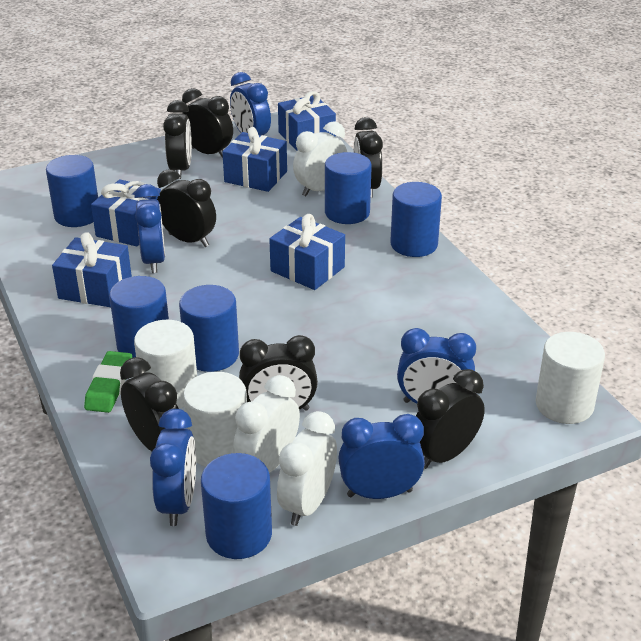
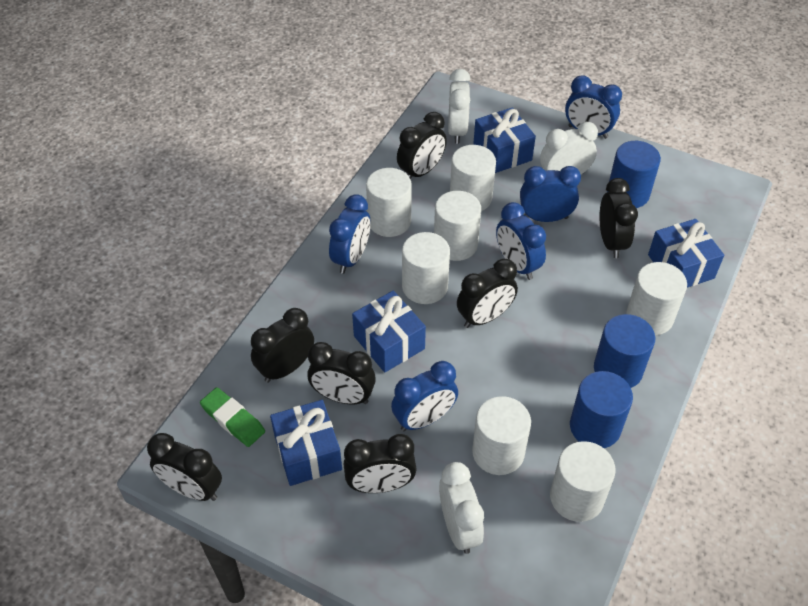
blue cylinder: [46,155,98,227] [109,276,169,358] [179,285,239,372] [201,453,272,559] [325,152,372,224] [390,182,442,257] = 6 -> [570,371,633,448] [594,314,655,388] [607,141,661,208] = 3
blue gift: [52,232,132,307] [91,179,161,247] [222,127,287,192] [269,214,345,290] [278,91,336,151] = 5 -> [270,400,342,486] [352,291,426,373] [473,108,536,173] [648,219,724,287] = 4
white cylinder: [134,320,197,409] [183,372,247,467] [536,332,605,424] = 3 -> [366,168,412,237] [402,232,450,304] [434,191,481,261] [450,145,496,211] [472,396,531,475] [550,441,616,522] [626,262,687,335] = 7

